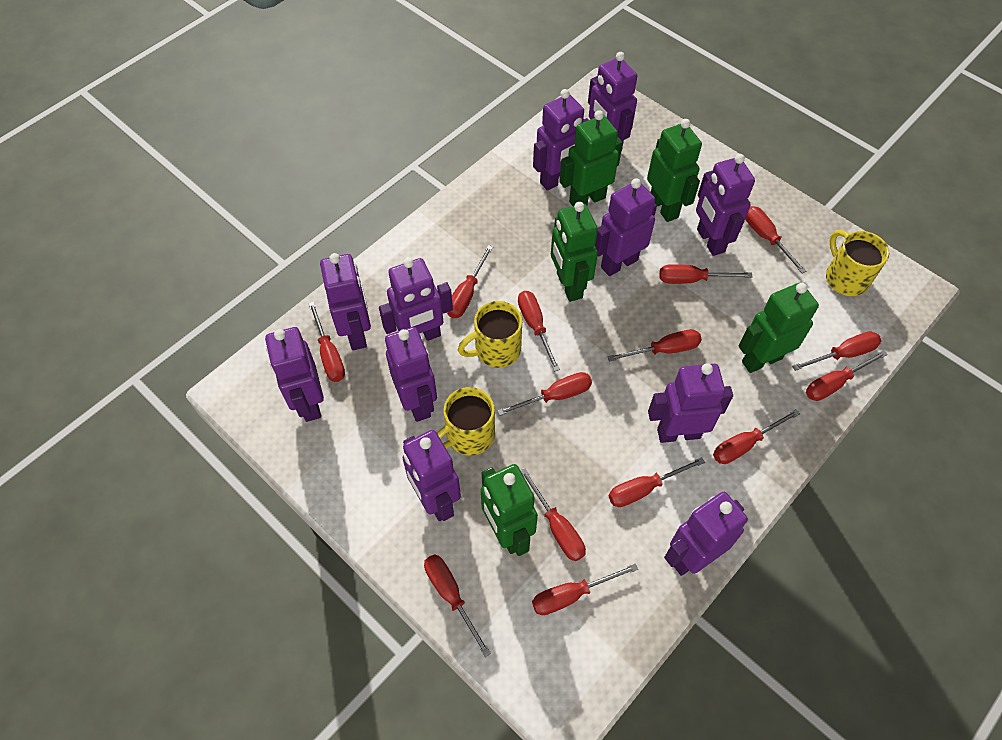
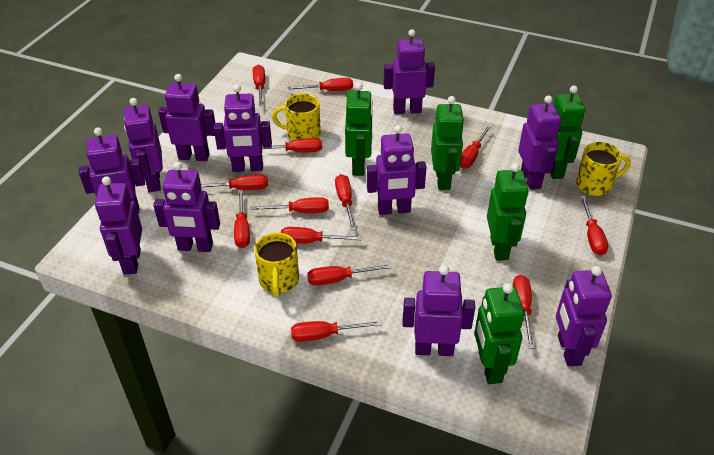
red screwdriver: [308,302,345,382] [424,554,491,657] [447,245,493,318] [497,372,592,416] [518,291,560,371] [520,468,586,561] [532,563,638,615] [607,329,702,362] [609,457,705,507] [659,264,753,284] [713,409,800,464] [745,206,806,273] [792,331,881,371] [806,350,888,401] = 14 -> [201,175,268,190] [234,190,250,248] [250,197,329,213] [253,65,265,106] [262,138,322,152] [281,227,362,244] [288,78,353,91] [291,321,382,342] [307,264,392,286] [335,174,356,231] [460,125,492,169] [513,275,535,349] [580,196,608,256] = 13

